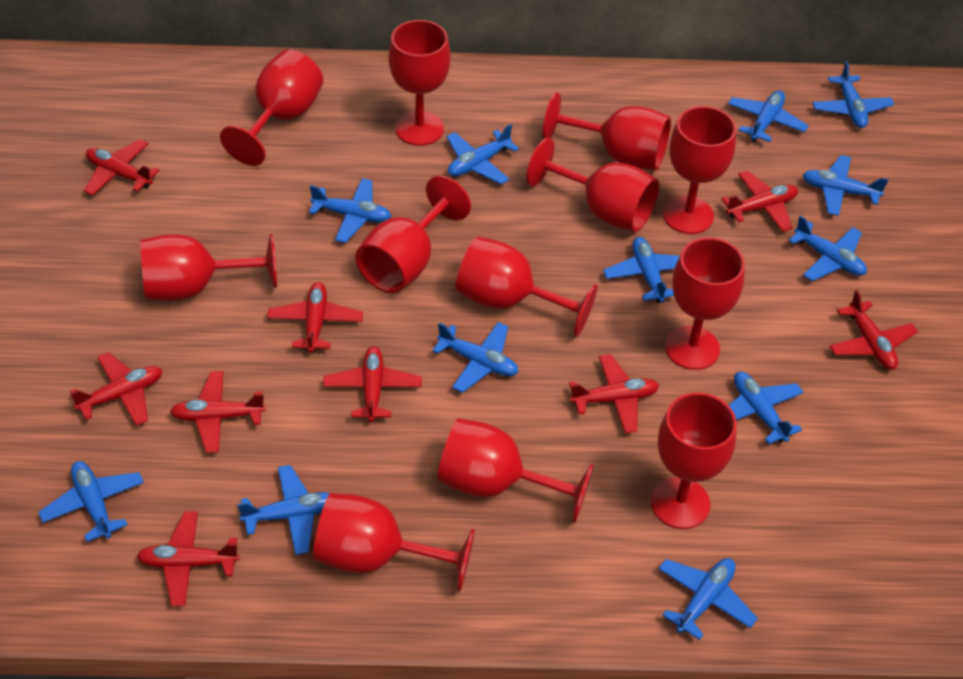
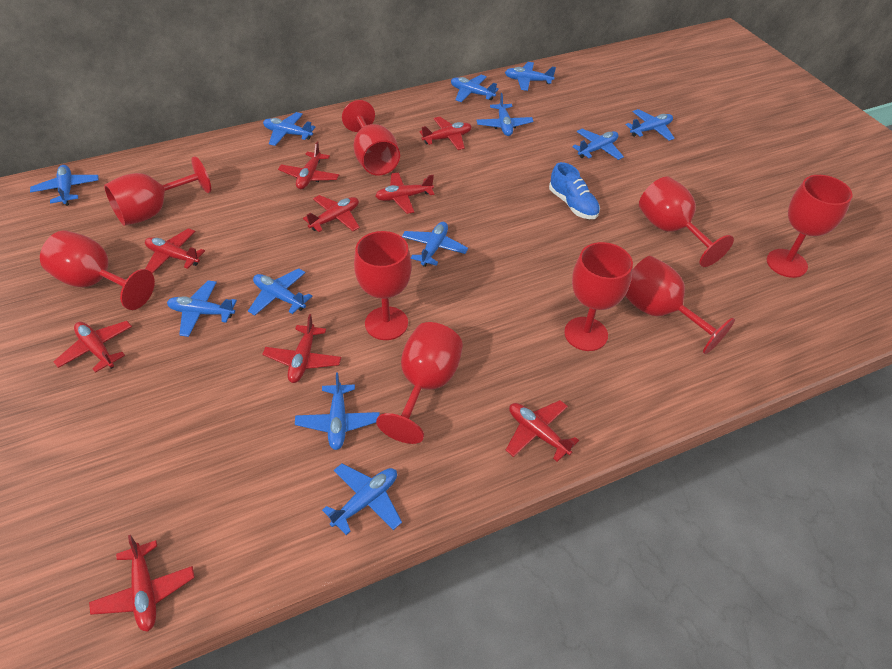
blue shoe: none = 0 -> [549,162,600,219] = 1
red goblet: [141,234,277,301] [220,50,323,166] [313,493,475,592] [355,176,471,293] [389,20,450,146] [437,418,594,523] [456,236,598,337] [527,138,659,232] [543,92,671,170] [650,392,737,529] [663,106,736,234] [665,237,745,370] = 12 -> [40,230,155,310] [104,156,211,226] [342,100,400,175] [354,231,412,340] [376,322,463,444] [564,242,633,351] [625,256,735,354] [639,176,734,267] [767,175,853,278] = 9

